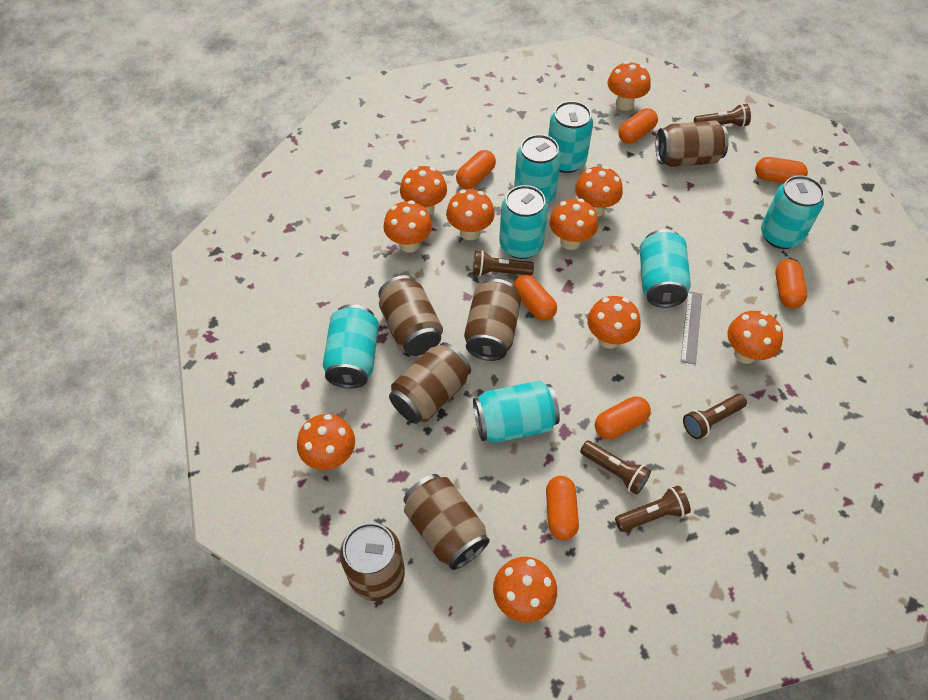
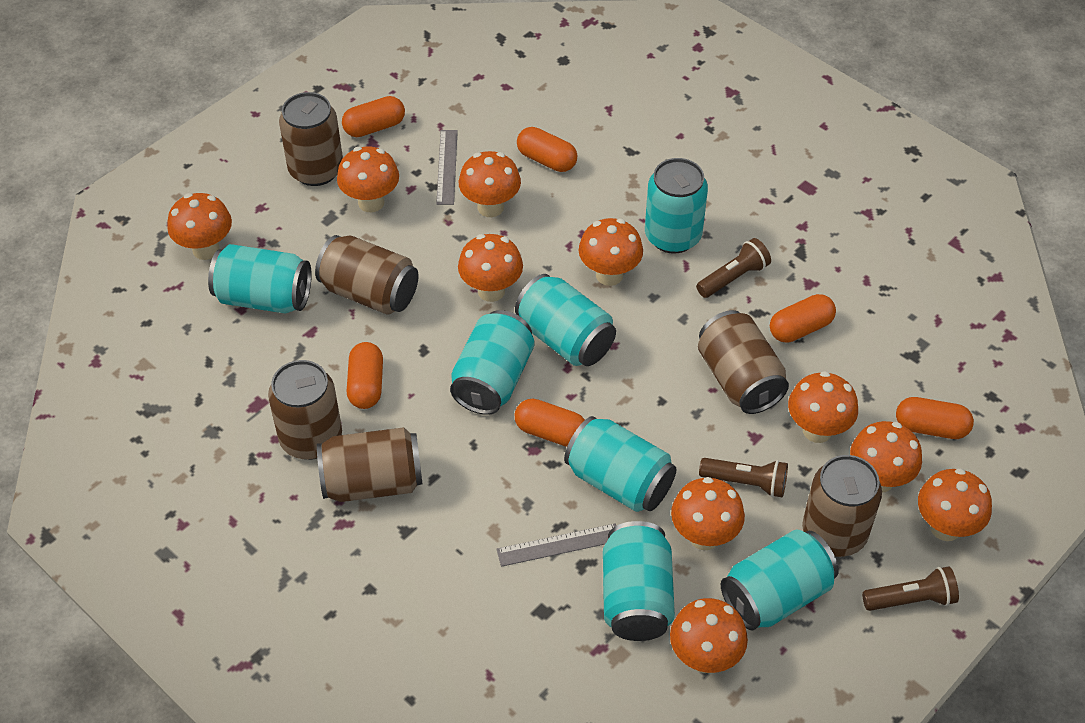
brown flashlight: [473,250,534,277] [580,441,651,495] [615,486,691,532] [683,394,747,439] [694,104,751,127] = 5 -> [696,238,771,298] [699,458,788,498] [862,566,959,611] = 3
grey ruler: [681,291,702,365] = 1 -> [436,130,458,205] [496,523,616,567] = 2
orange capsule: [456,150,496,189] [513,275,557,321] [546,476,579,540] [595,396,651,439] [618,108,658,144] [755,157,808,183] [775,259,807,309] = 7 -> [342,96,405,137] [347,342,383,409] [515,398,585,447] [517,127,577,172] [770,294,836,343] [896,397,974,439] = 6

